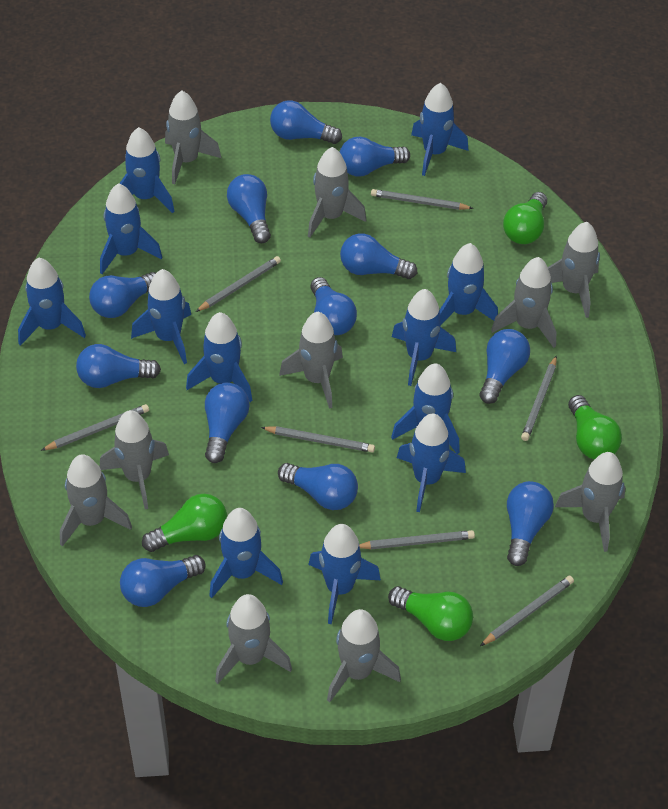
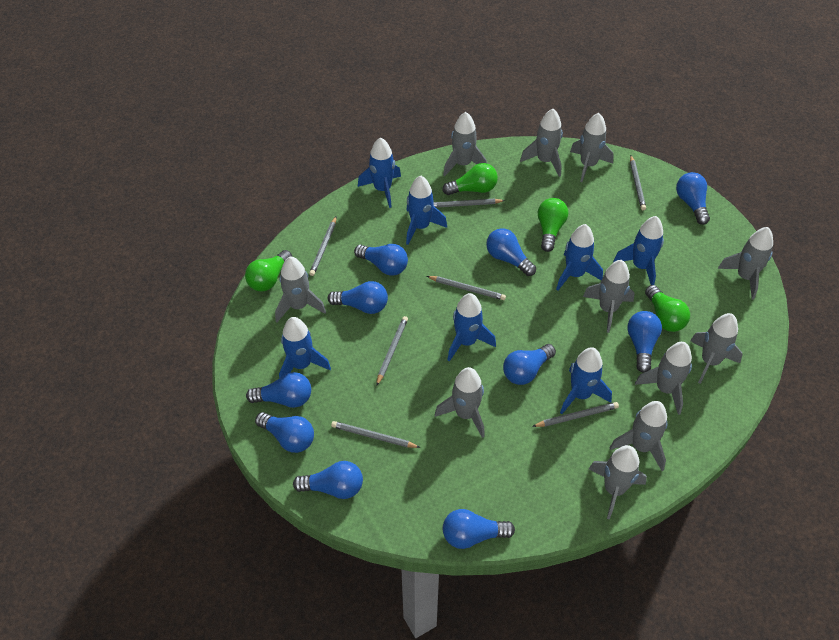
blue light bulb: [76,344,161,388] [89,272,156,318] [120,555,205,607] [205,383,249,463] [227,174,271,243] [270,100,342,144] [278,463,358,510] [310,277,357,335] [340,137,410,177] [340,234,417,279] [480,329,530,404] [507,481,554,566] = 12 -> [246,372,311,408] [255,412,314,453] [293,461,363,499] [327,281,388,314] [354,244,408,276] [443,509,515,549] [486,228,536,276] [503,344,556,385] [627,311,662,373] [676,172,710,225] = 10
blue rocket: [18,258,86,346] [100,183,162,274] [119,127,175,213] [131,269,191,364] [186,312,252,402] [209,508,283,598] [308,524,381,624] [391,363,460,454] [392,289,456,386] [397,413,466,512] [411,83,469,176] [439,243,498,326] = 12 -> [279,317,331,378] [358,137,401,208] [406,175,447,245] [448,293,496,362] [556,224,603,291] [560,347,612,414] [613,216,664,285] = 7
grey rocket: [60,454,132,546] [100,410,169,509] [165,90,221,184] [215,594,292,684] [279,312,343,409] [308,147,366,237] [327,609,401,702] [491,257,556,348] [548,222,600,318] [555,452,625,552] = 10 -> [275,257,326,322] [435,367,485,438] [443,112,487,176] [520,109,563,177] [570,113,614,182] [583,260,635,333] [589,445,647,520] [609,401,668,471] [635,342,692,415] [690,313,743,384] [718,227,773,300] = 11

